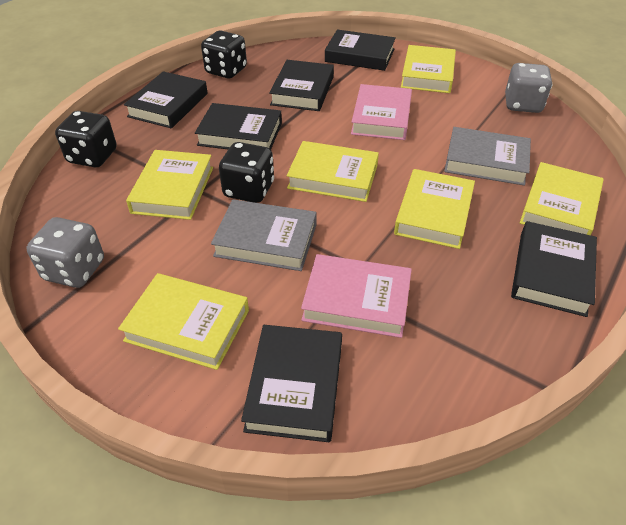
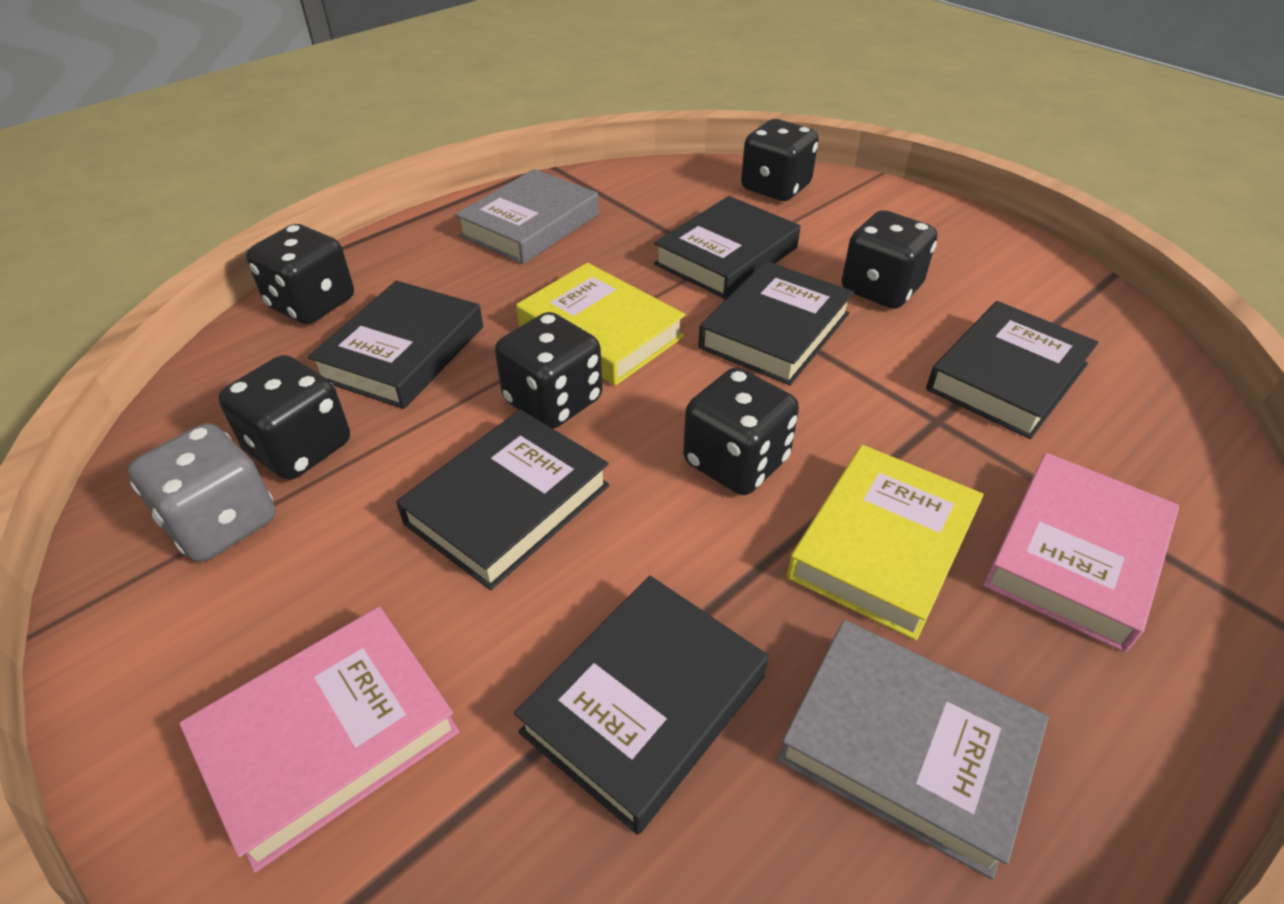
black dice: [55,111,117,167] [201,31,247,79] [219,142,274,203] = 3 -> [218,355,350,480] [246,224,354,324] [495,312,602,429] [683,368,799,495] [741,119,819,201] [842,210,937,309] = 6
grey dice: [26,217,104,288] [505,63,552,113] = 2 -> [128,423,275,562] = 1
yellow book: [118,273,249,370] [126,150,213,220] [287,141,379,202] [394,169,475,249] [401,45,456,93] [520,162,604,235] = 6 -> [516,263,685,386] [787,445,984,641] = 2

